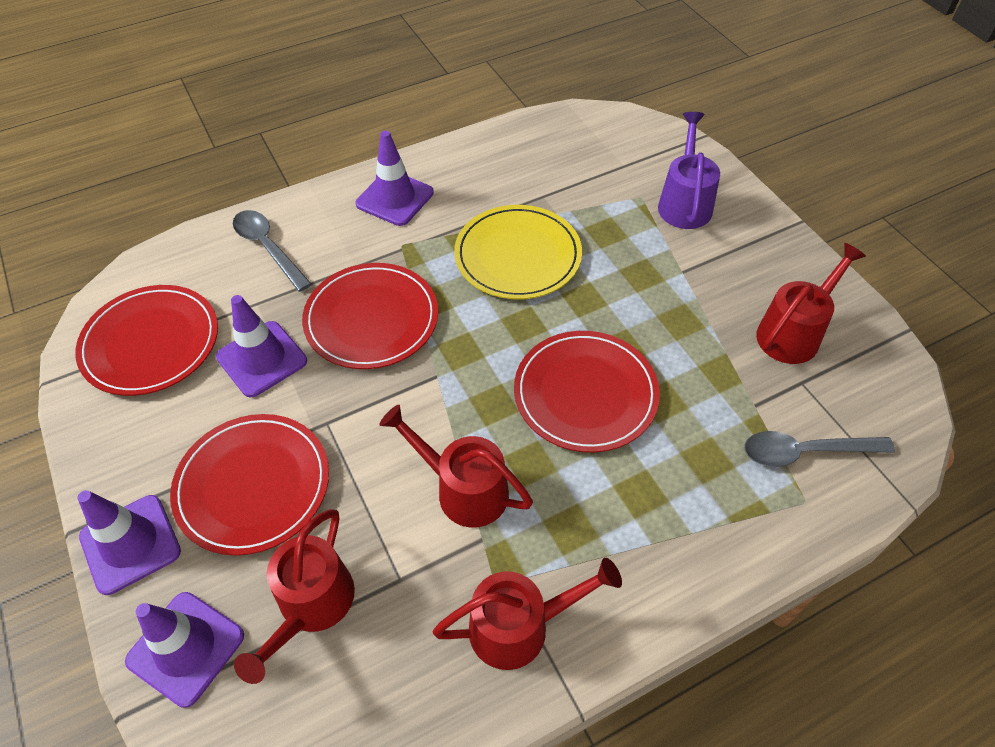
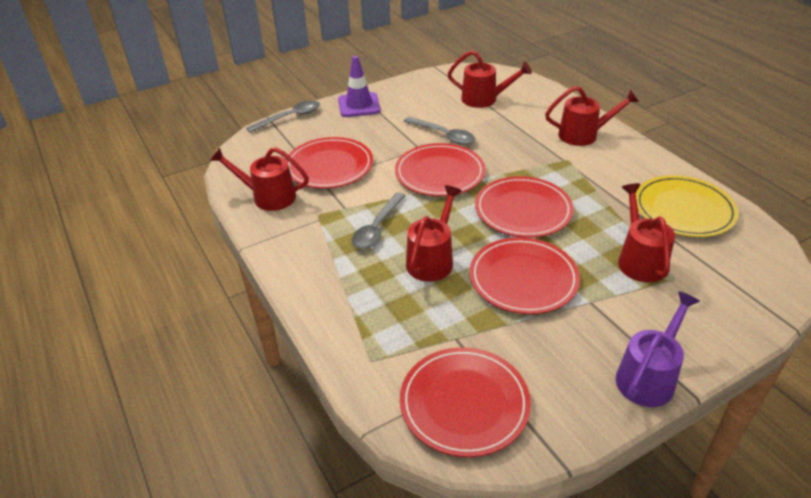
grey spoon: [233,210,311,292] [744,431,895,467] = 2 -> [246,100,320,133] [351,192,406,249] [403,117,475,145] = 3
purple traffic cone: [77,490,181,595] [125,592,244,708] [216,295,307,398] [356,131,434,226] = 4 -> [338,56,381,117] = 1
red plate: [75,285,218,396] [170,414,329,556] [302,263,438,369] [514,331,660,453] = 4 -> [286,137,373,189] [395,143,485,196] [400,347,531,457] [469,237,580,314] [475,176,574,238] = 5
red watering can: [234,509,355,684] [379,405,533,528] [433,558,622,670] [756,243,866,364] = 4 -> [210,147,309,211] [406,185,462,282] [448,51,532,108] [545,86,639,146] [618,183,675,282] = 5

